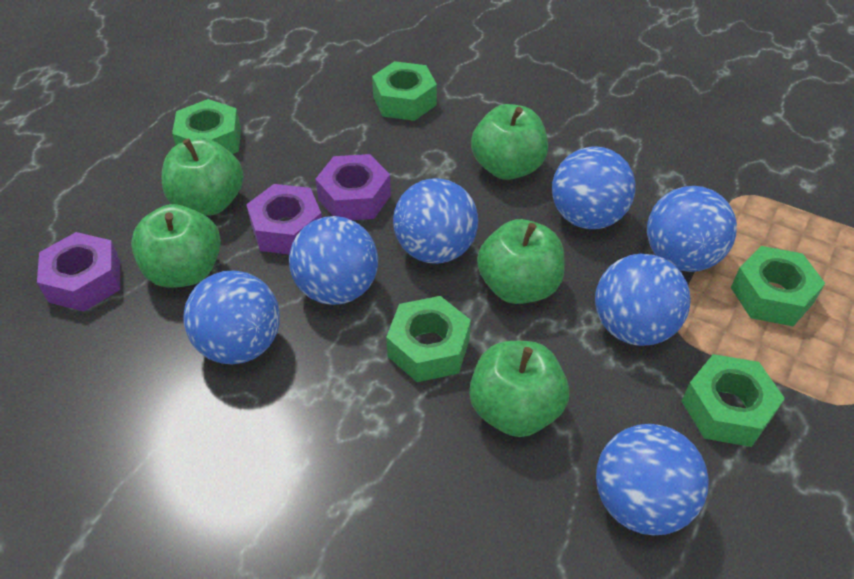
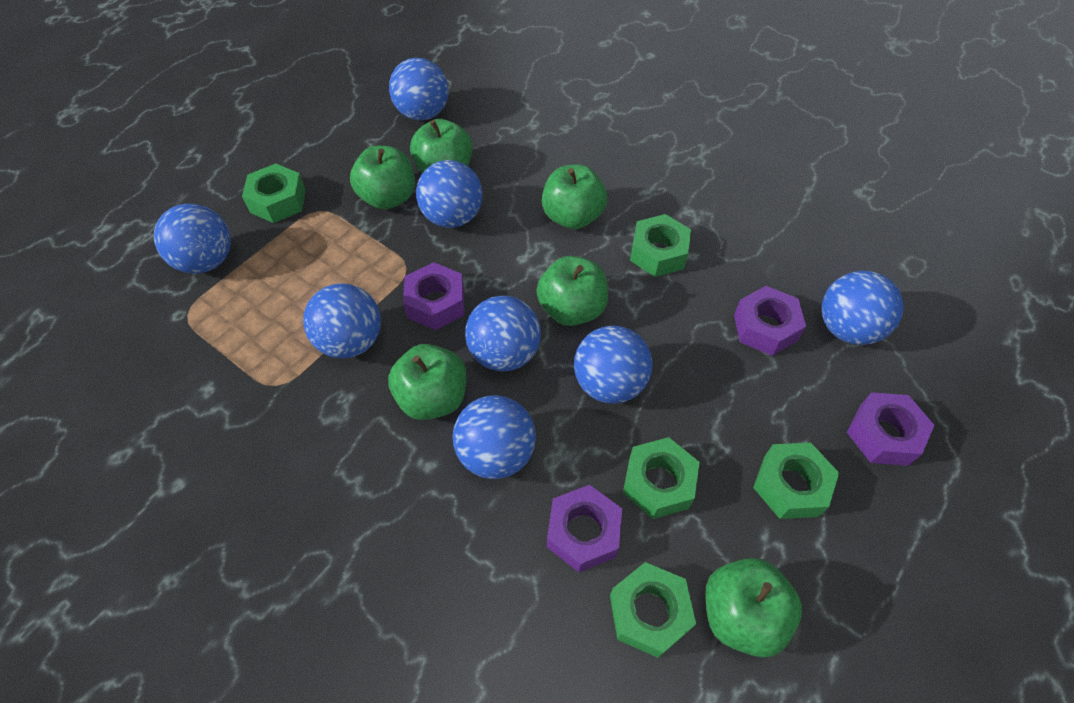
blue ball: [184,271,280,365] [289,216,378,305] [393,178,478,264] [552,147,635,229] [595,254,690,346] [596,424,709,536] [647,186,737,272] = 7 -> [154,204,231,274] [303,284,381,359] [389,58,449,120] [416,160,483,228] [453,395,536,479] [465,296,541,371] [574,326,652,404] [822,271,903,345] = 8
green apple: [131,204,221,288] [162,138,243,216] [469,341,569,437] [471,104,548,180] [477,219,565,304] = 5 -> [350,146,415,209] [388,344,467,420] [410,119,473,173] [536,256,608,326] [542,164,607,229] [705,558,802,658] = 6
purple nut: [37,232,120,312] [246,184,322,254] [315,154,391,220] = 3 -> [403,262,464,330] [547,485,622,572] [734,286,806,356] [847,392,935,466] = 4

